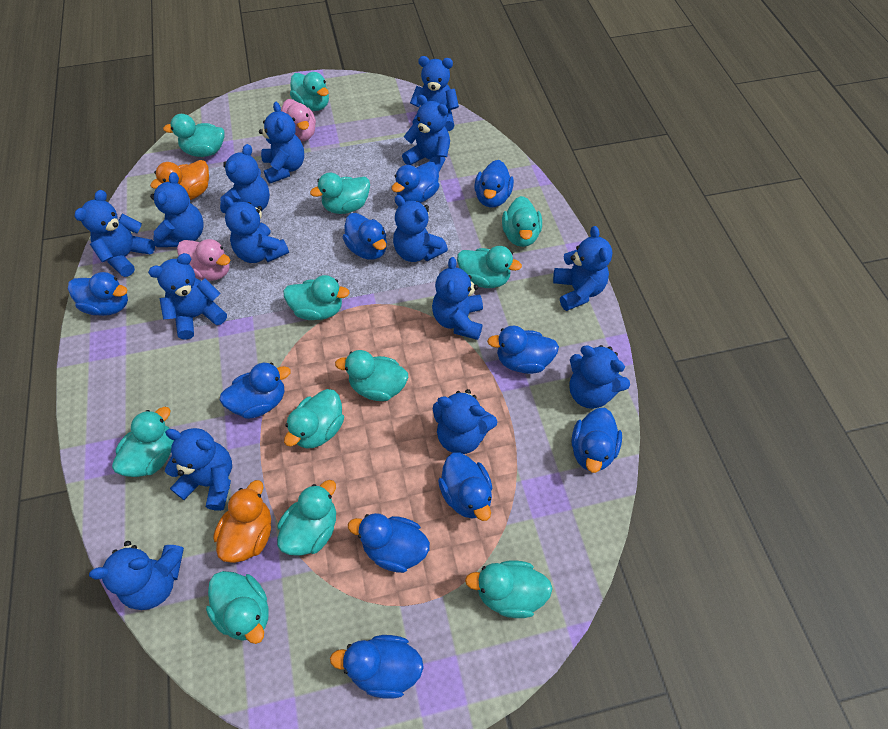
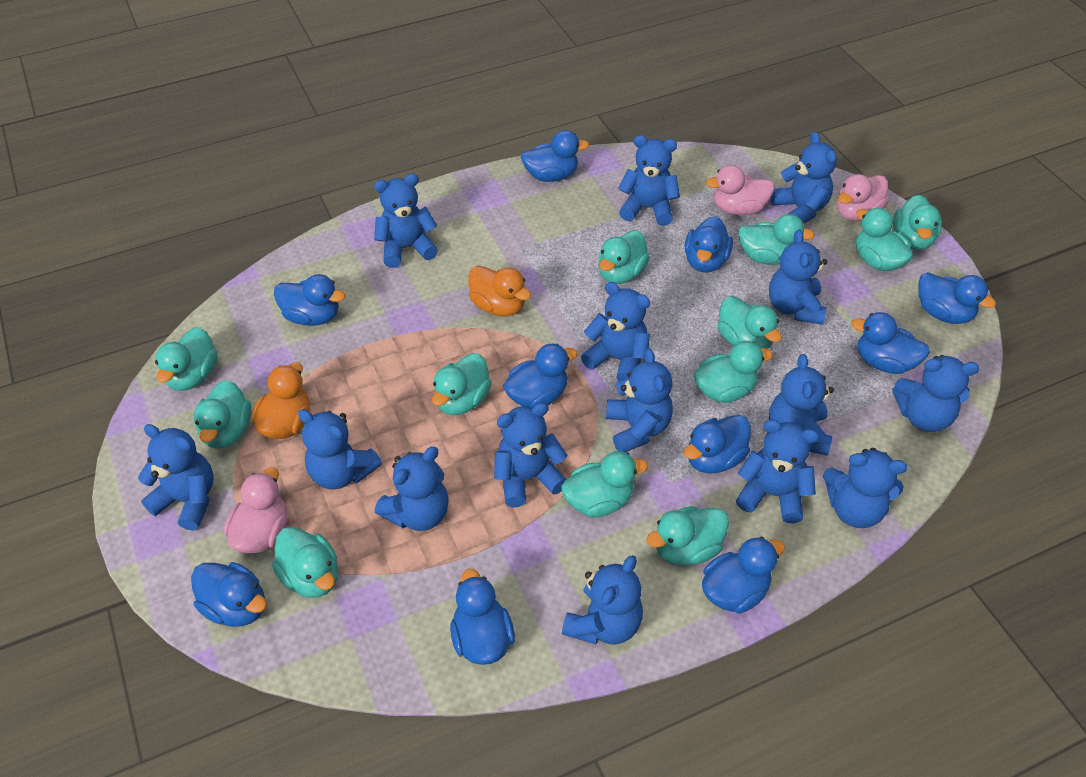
pink duck: [177,239,230,281] [281,99,316,142] = 2 -> [224,468,287,553] [706,165,775,215] [837,174,888,221] = 3

